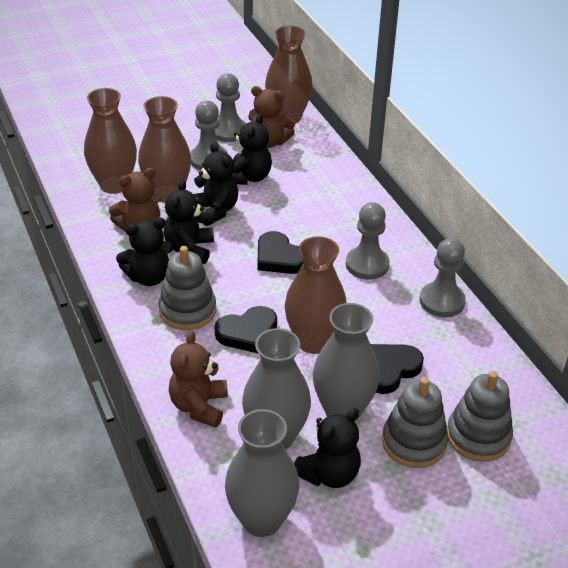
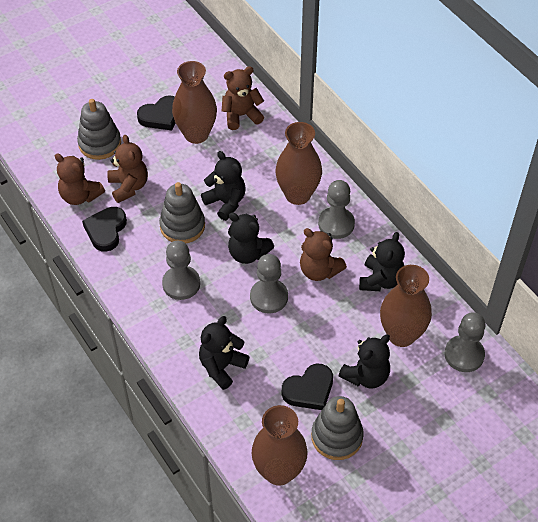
brown teddy bear: [109,168,161,232] [169,331,228,428] [248,86,295,148] = 3 -> [55,153,105,205] [107,135,148,203] [222,66,264,130] [300,228,347,281] = 4
grey vase: [225,409,299,537] [242,328,311,450] [313,303,380,422] = 3 -> none = 0

